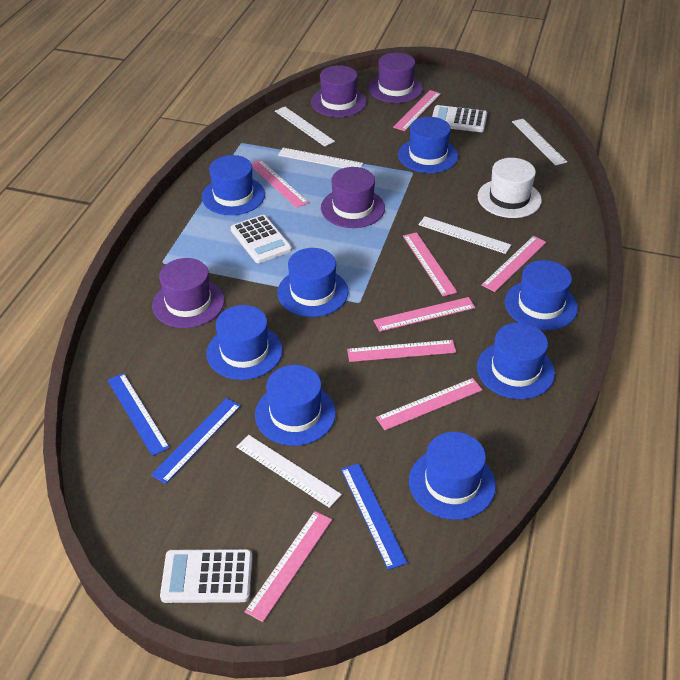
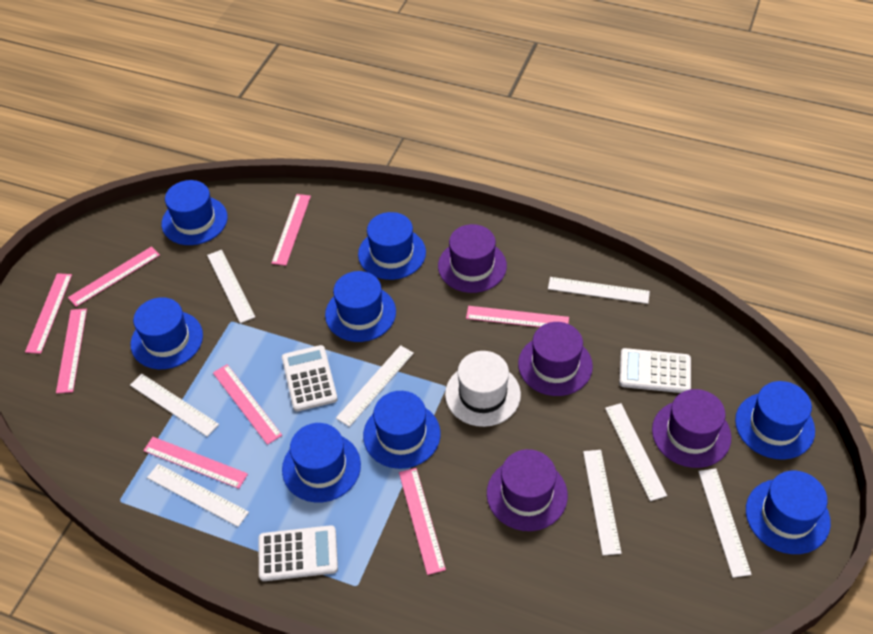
blue ruler: [107,373,170,456] [151,398,241,484] [341,463,407,570] = 3 -> none = 0
white ruler: [236,435,342,508] [275,107,335,147] [278,148,363,168] [418,216,511,254] [512,119,567,165] = 5 -> [130,374,219,437] [147,464,249,527] [207,250,255,323] [336,345,414,427] [548,277,650,304] [583,450,622,555] [605,403,667,501] [698,469,752,578] = 8

